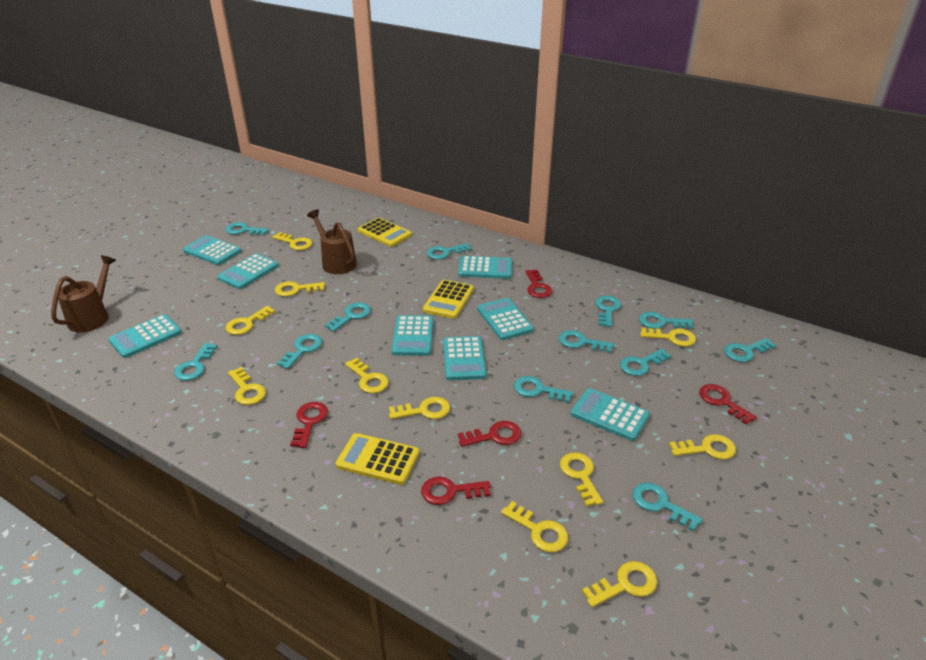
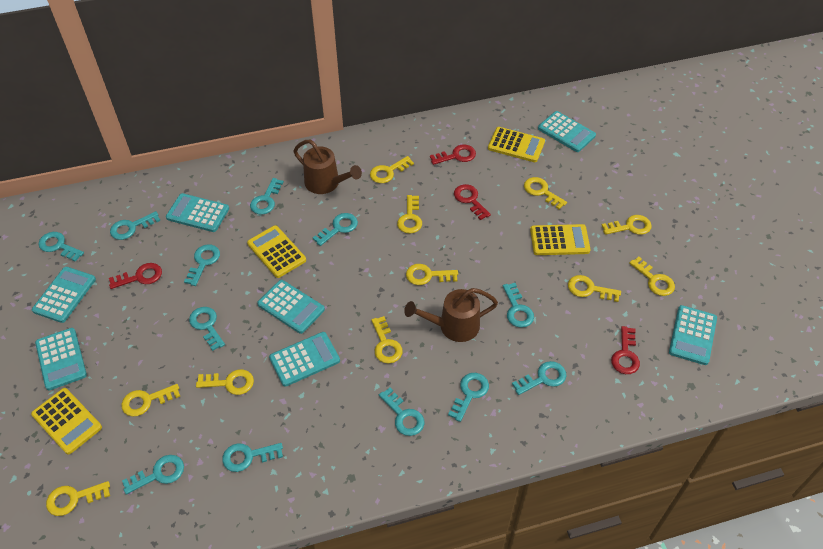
red key: [290,402,328,448] [421,476,491,505] [458,421,521,447] [525,269,552,298] [699,384,757,424] = 5 -> [109,263,162,289] [430,144,476,165] [454,184,491,220] [611,326,640,374] = 4
turquoise calculator: [109,314,182,358] [183,235,241,265] [217,254,279,289] [392,315,434,356] [443,336,486,380] [458,256,512,279] [477,298,534,340] [571,388,650,441] = 8 -> [32,267,96,323] [35,328,87,390] [166,193,229,232] [257,280,325,334] [269,332,340,387] [538,111,596,152] [669,305,717,365] = 7
yellow calculator: [336,433,419,485] [358,218,412,247] [423,280,474,319] = 3 -> [31,388,102,455] [247,225,306,278] [488,127,545,162] [530,224,591,255] = 4

